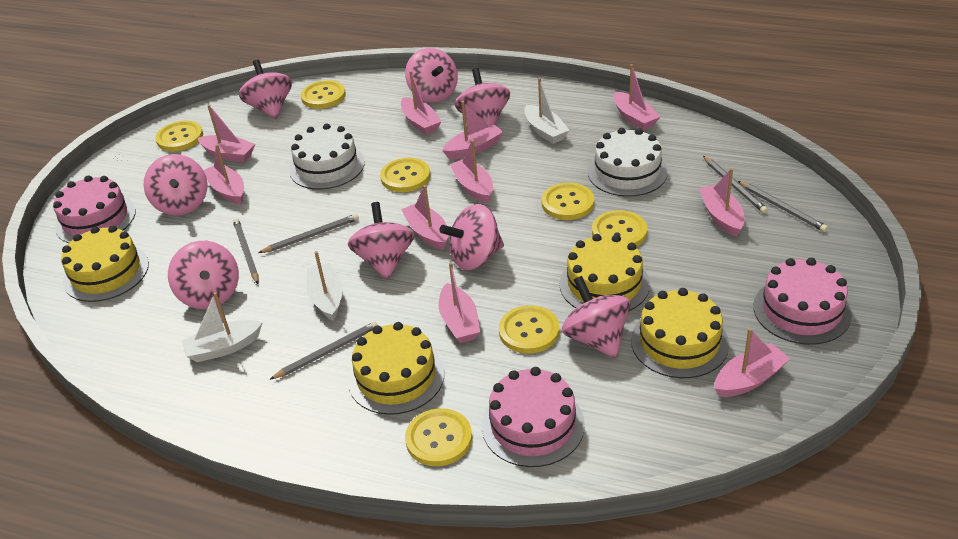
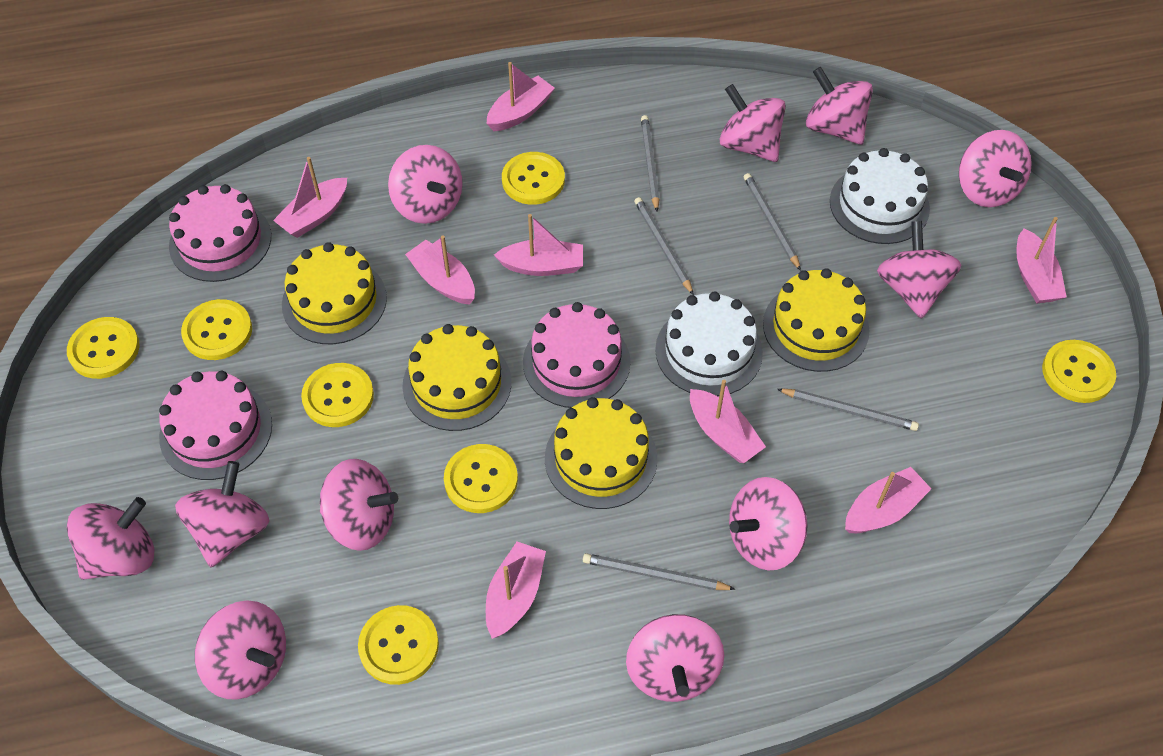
pink boat: [198,105,255,162] [204,144,244,204] [401,71,442,135] [401,185,448,250] [439,262,480,343] [442,101,503,159] [450,140,493,203] [613,64,660,130] [699,168,745,237] [714,328,790,397] = 10 -> [273,157,347,238] [405,235,475,305] [486,542,546,639] [487,62,555,131] [494,214,583,276] [690,380,766,463] [845,467,931,533] [1016,217,1067,303] = 8
pink spinning top: [144,154,207,216] [168,241,239,309] [239,60,292,119] [348,202,414,280] [405,48,458,103] [439,204,504,270] [455,68,510,125] [562,276,631,359] = 8 -> [67,497,154,580] [175,461,269,567] [195,601,286,700] [320,459,398,551] [388,145,463,224] [626,614,724,702] [719,84,786,162] [729,477,807,570] [806,67,873,145] [877,221,961,319] [959,130,1032,207] = 11
white boat: [182,292,263,362] [307,251,343,321] [524,78,569,144] = 3 -> none = 0

